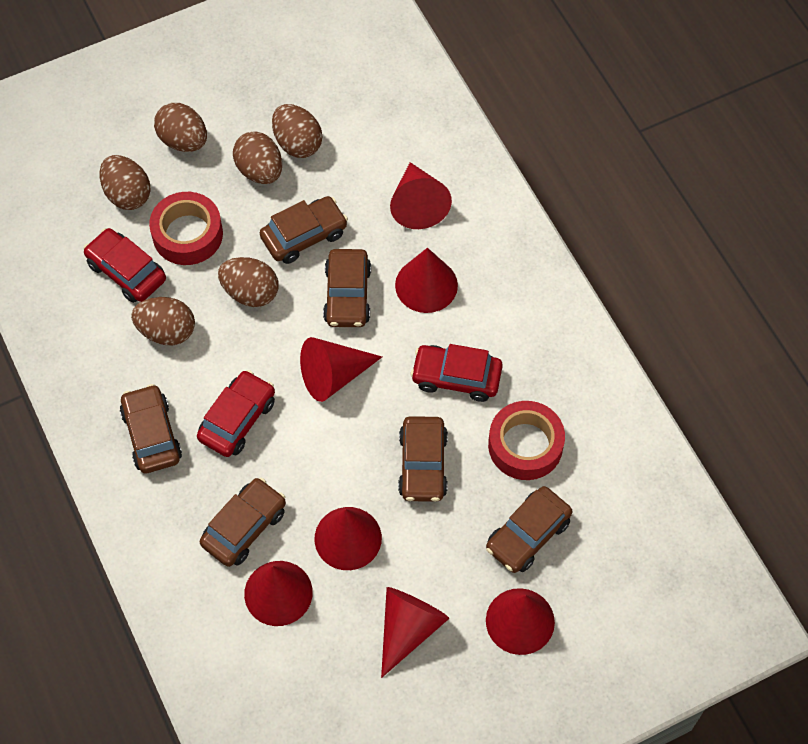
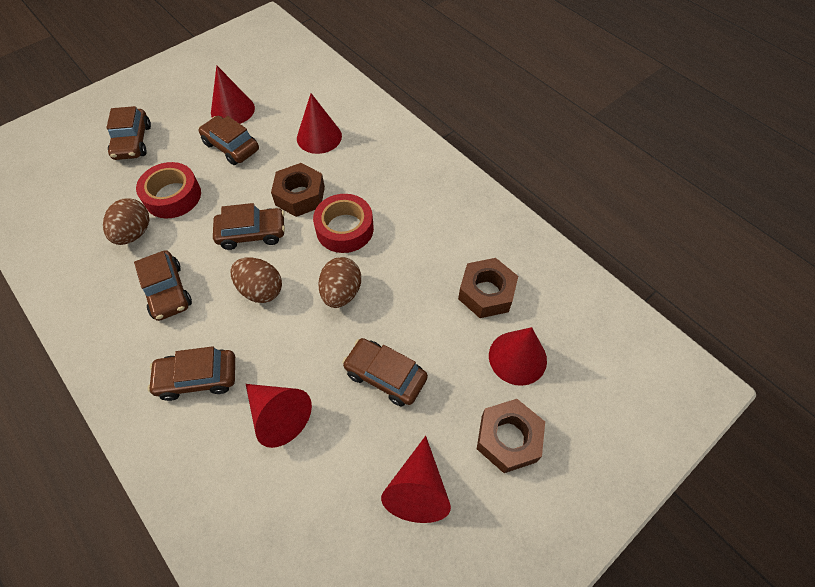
brown egg: [99,155,151,210] [131,297,195,345] [154,103,207,152] [218,257,279,307] [233,131,282,184] [272,104,322,158] = 6 -> [103,198,149,245] [230,258,282,303] [318,257,361,308] = 3
brown nut: none = 0 -> [271,163,325,217] [458,258,518,318] [477,399,545,473] = 3
red car: [83,228,166,303] [197,370,275,457] [410,344,503,402] = 3 -> none = 0
red cone: [244,561,313,626] [300,337,382,402] [314,507,382,570] [381,587,449,678] [390,162,452,229] [395,248,458,313] [486,588,555,655] = 7 -> [211,65,255,124] [246,384,312,448] [297,93,342,154] [381,436,451,523] [489,327,547,386] = 5

